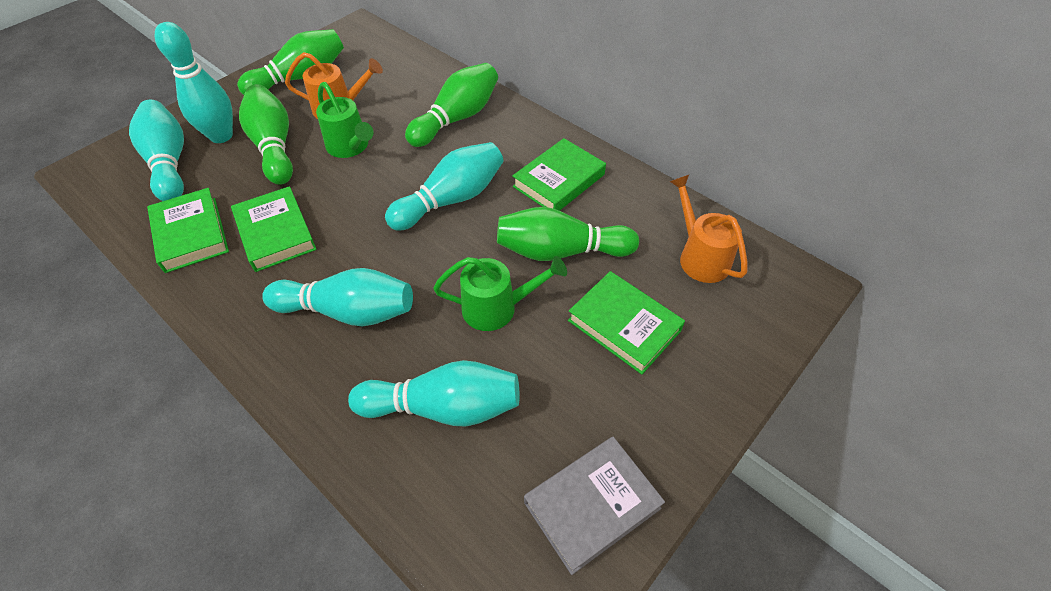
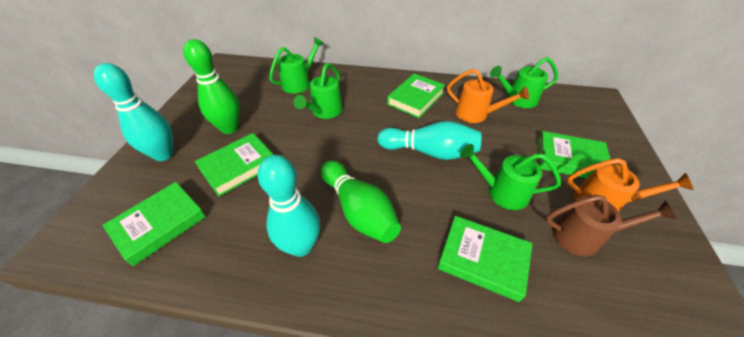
brown watering can: none = 0 -> [545,195,676,256] = 1
green book: [147,188,229,273] [231,186,317,272] [512,138,606,211] [568,271,685,375] = 4 -> [102,182,206,266] [195,133,274,196] [387,73,445,118] [437,216,533,302] [537,131,610,178] = 5
green bowling pin: [237,29,344,95] [239,84,293,185] [405,63,498,147] [497,207,639,261] = 4 -> [183,39,240,134] [321,161,401,243] = 2
green watering can: [316,82,374,158] [433,256,567,331] = 2 -> [269,37,324,94] [294,63,343,119] [460,144,561,210] [490,57,558,108] = 4
grey book: [524,437,665,575] = 1 -> none = 0
turquoise bowling pin: [129,100,184,201] [155,22,233,143] [262,268,413,326] [348,360,520,426] [385,142,503,231] = 5 -> [94,63,174,161] [257,155,320,257] [377,121,481,160] = 3

